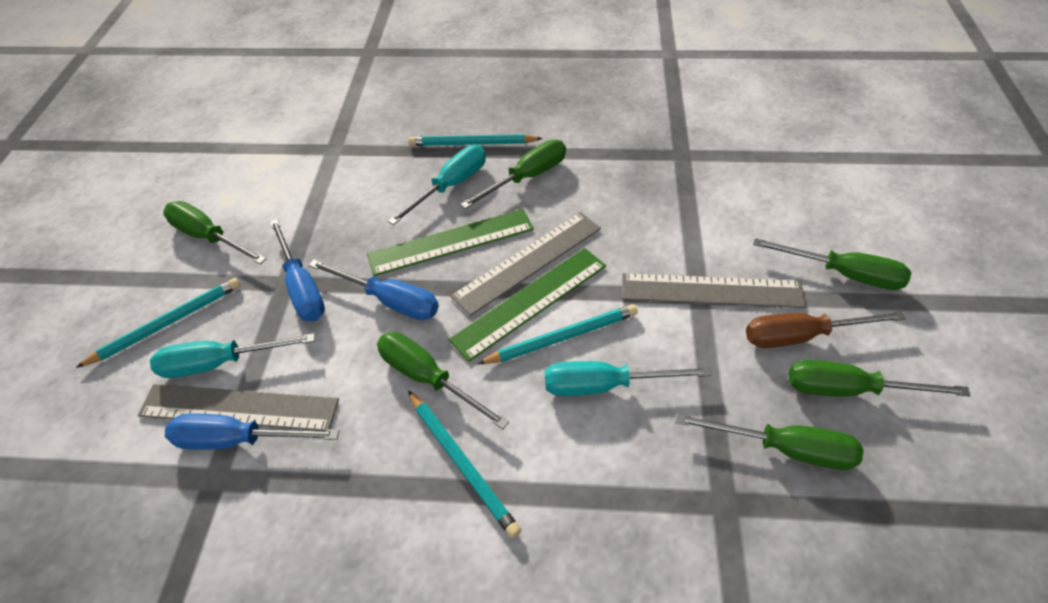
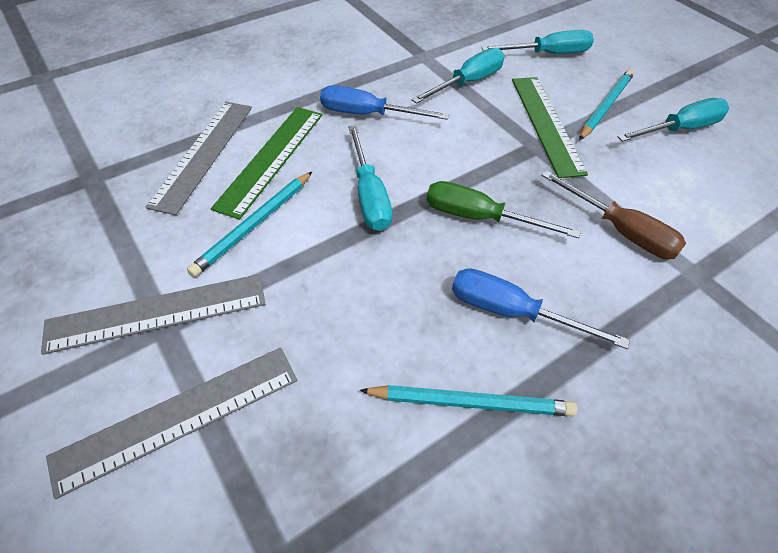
blue screwdriver: [165,413,339,450] [270,219,325,322] [309,260,439,320] = 3 -> [320,85,449,120] [452,268,630,349] = 2
green screwdriver: [163,201,266,264] [377,332,509,429] [460,140,566,209] [676,413,864,470] [753,238,911,290] [789,360,971,397] = 6 -> [426,181,581,238] = 1
turquoise pencil: [76,278,241,368] [408,134,543,146] [408,390,521,538] [478,304,638,364] = 4 -> [187,172,312,277] [359,385,577,416] [579,69,635,140] = 3
turquoise screwdriver: [150,333,315,378] [388,145,486,225] [545,361,712,396] = 3 -> [348,125,392,231] [411,48,505,104] [481,30,594,54] [617,98,729,142] = 4

